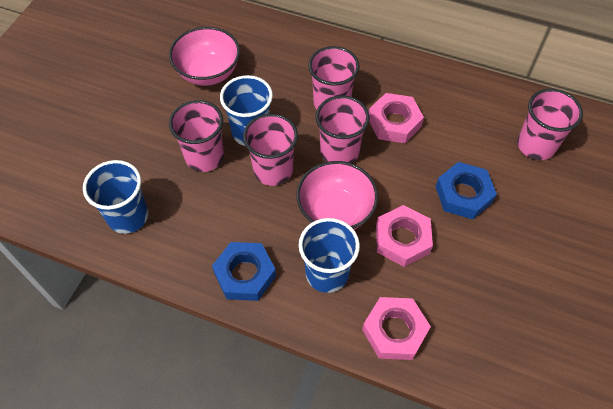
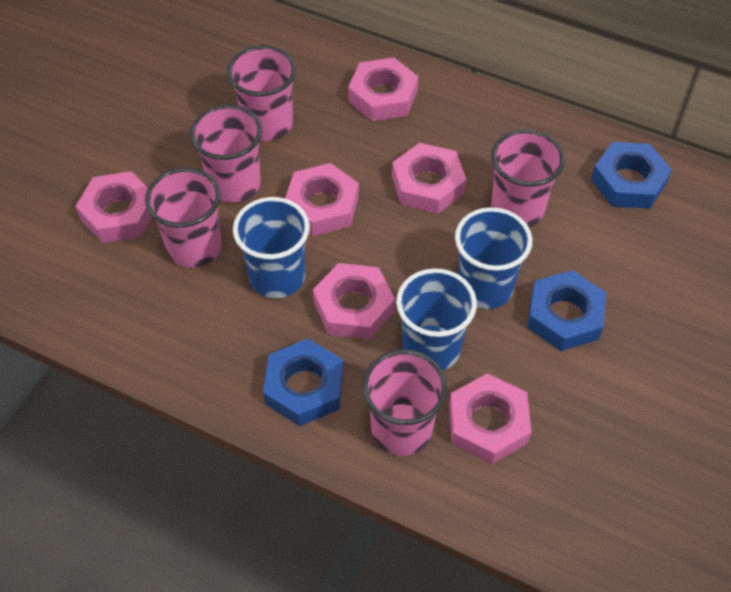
blue nut: [212,242,276,301] [435,162,497,219] = 2 -> [263,339,343,426] [527,270,606,351] [591,142,672,209] = 3
pink bowl: [169,27,240,86] [296,161,378,230] = 2 -> none = 0
pink nut: [362,297,431,360] [369,93,424,143] [376,205,433,267] = 3 -> [75,171,152,243] [285,163,359,236] [313,263,395,340] [348,57,418,121] [392,143,466,214] [449,373,532,464] = 6

